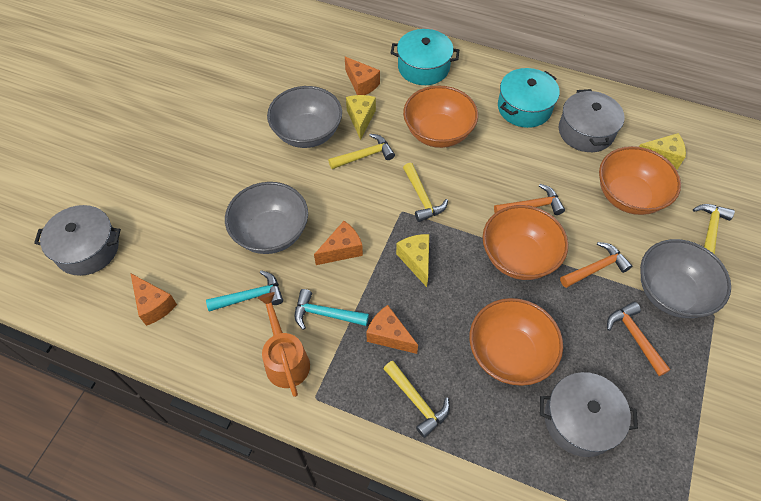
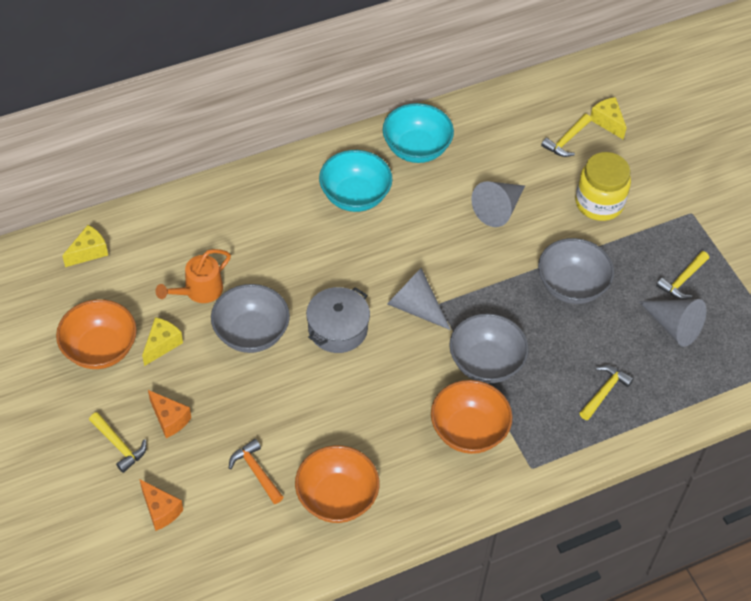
grey cone: none = 0 -> [387,268,451,330] [471,181,525,227] [638,299,706,347] = 3
grey pot: [34,205,121,276] [540,372,638,457] [559,89,625,152] = 3 -> [306,287,370,353] = 1
orange bowl: [403,86,478,148] [469,298,563,386] [483,205,568,280] [599,146,681,215] = 4 -> [56,299,137,369] [295,445,380,523] [431,380,513,454] = 3
orange cheese: [130,273,177,326] [314,221,363,265] [345,57,380,95] [366,305,418,354] = 4 -> [139,479,183,531] [148,390,191,438] = 2
orange hammer: [494,184,565,215] [560,242,632,288] [607,302,671,376] = 3 -> [229,439,283,504] = 1
turquoise bowl: none = 0 -> [319,150,392,212] [383,103,454,163] = 2
turquoise hammer: [206,270,283,312] [295,289,369,330] = 2 -> none = 0
turquoise pot: [391,29,459,85] [498,68,560,128] = 2 -> none = 0
yellow jar: none = 0 -> [575,152,631,221] = 1

